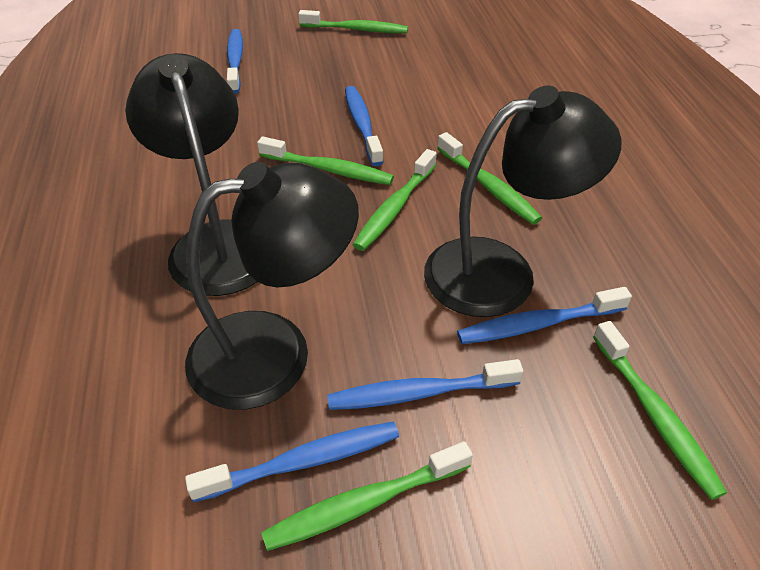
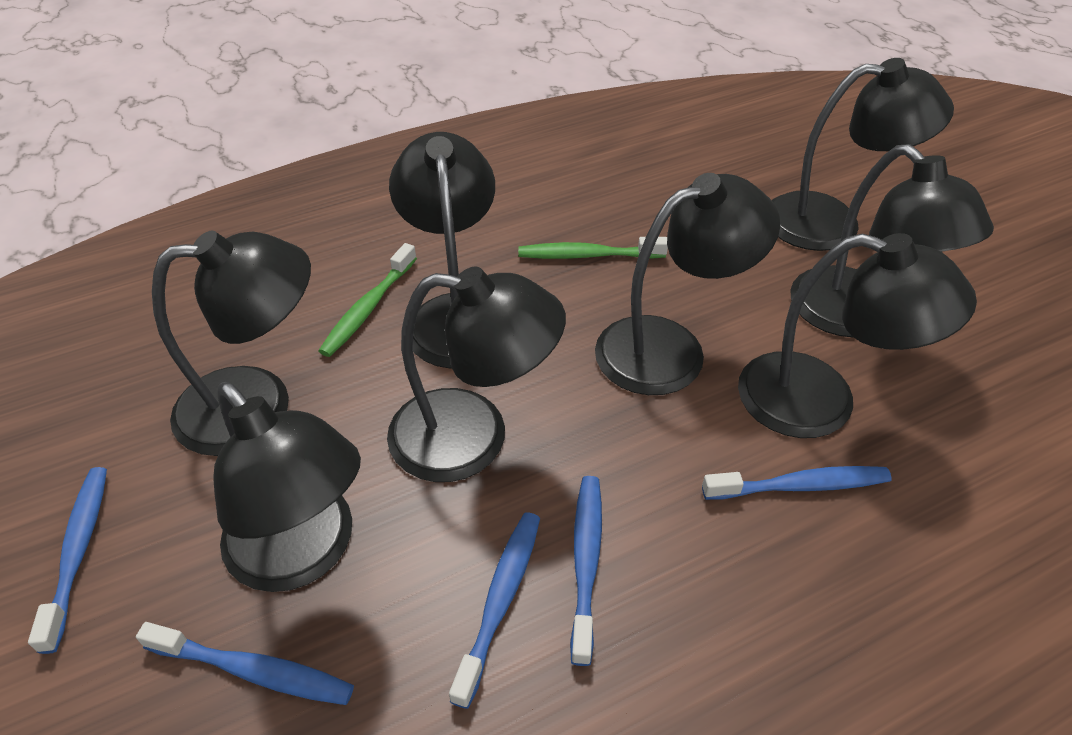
black lamp: [125,53,257,296] [185,162,359,410] [424,86,622,317] = 3 -> [152,231,311,456] [214,382,361,592] [387,267,566,482] [389,132,495,368] [595,173,780,395] [738,233,977,438] [772,58,954,251] [790,144,994,337] = 8
green toothbrush: [257,137,394,185] [261,441,473,551] [298,10,408,33] [353,149,437,251] [437,132,542,225] [593,321,727,500] = 6 -> [318,243,417,357] [518,237,668,259] = 2

